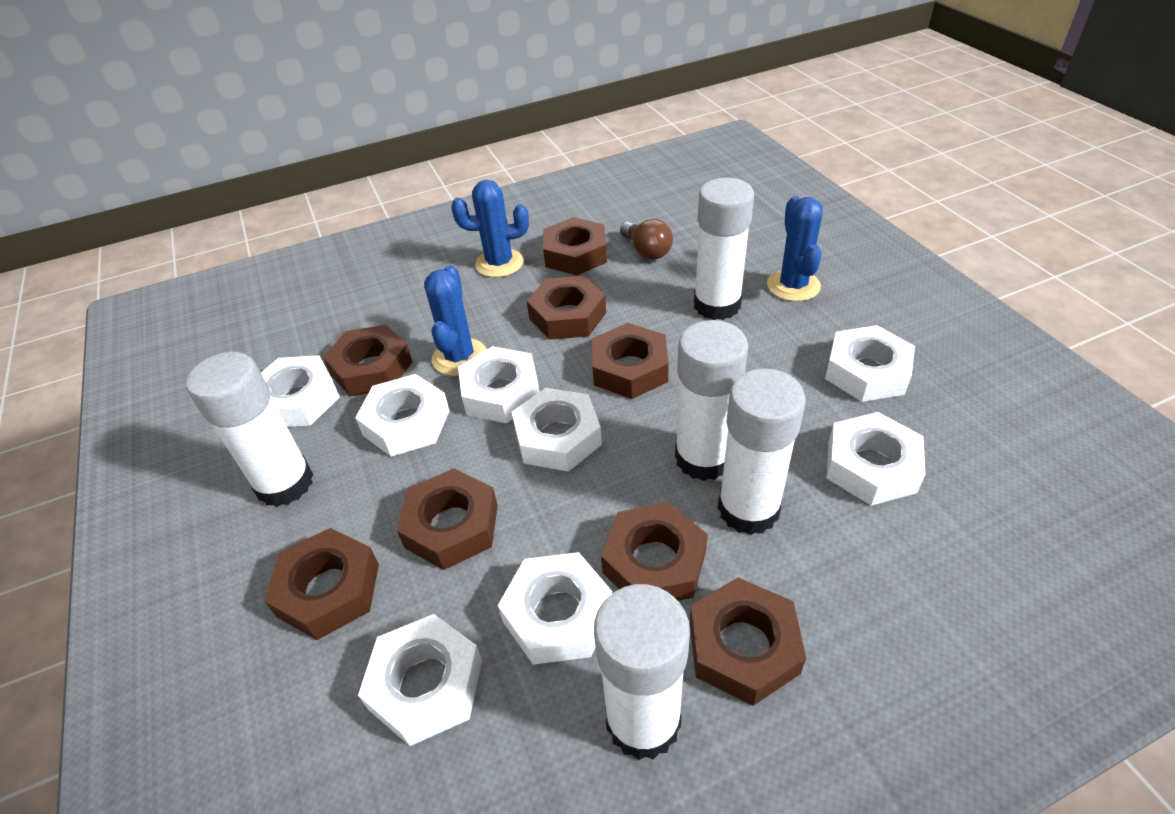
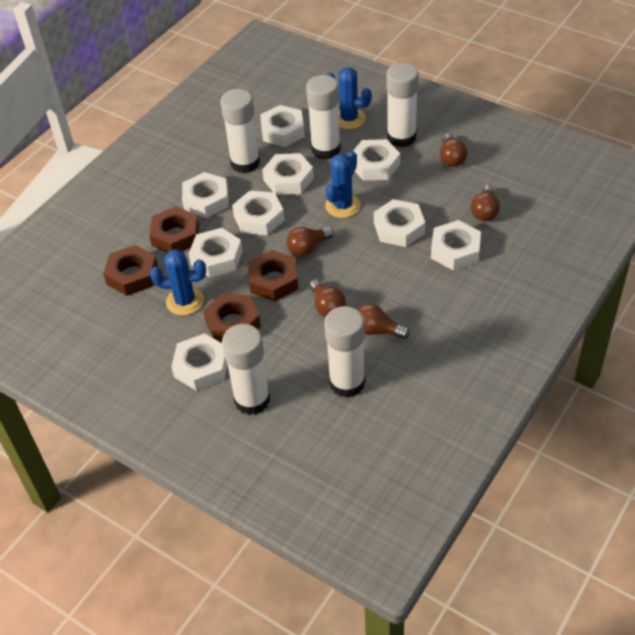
brown light bulb: [620,219,673,260] = 1 -> [286,227,334,256] [310,279,346,317] [357,303,410,339] [440,133,468,167] [471,185,500,221] = 5
brown nut: [264,528,379,640] [323,325,412,396] [397,468,498,570] [527,276,606,340] [543,217,607,275] [592,323,669,399] [601,502,708,601] [690,577,806,706] = 8 -> [103,245,158,296] [149,206,199,253] [203,293,261,342] [248,250,298,301] = 4
white nut: [261,355,340,427] [355,374,450,456] [358,614,482,746] [458,346,539,423] [498,552,612,665] [512,388,602,472] [825,325,915,402] [827,412,925,506] = 8 -> [171,333,227,391] [182,172,229,218] [189,228,243,277] [232,191,285,235] [260,105,305,147] [262,153,314,195] [353,139,400,181] [374,199,425,247] [431,220,481,271] = 9

